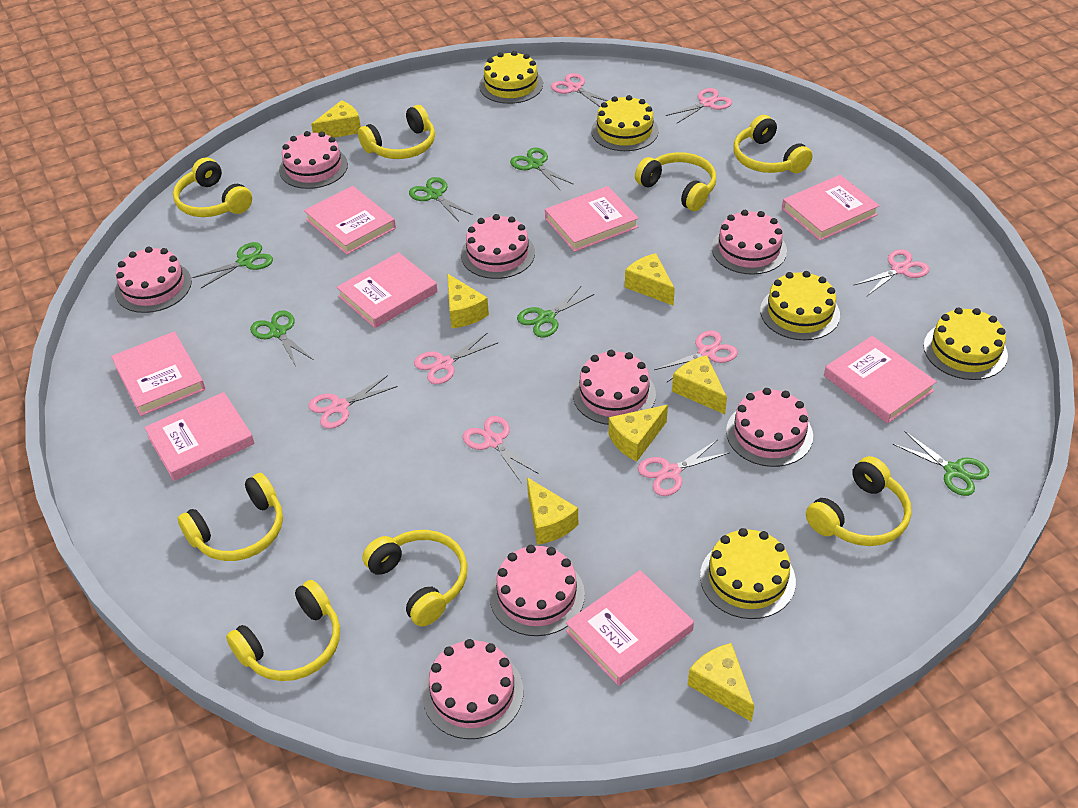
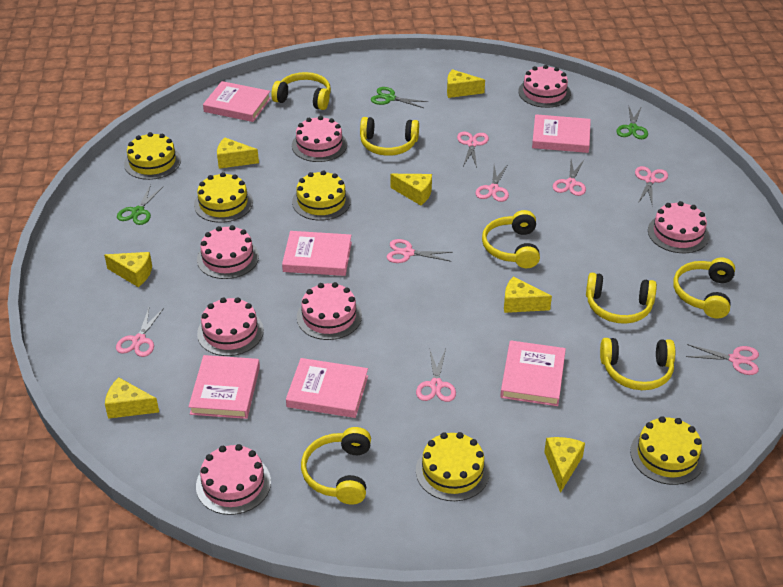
green scissors: [192,242,273,288] [250,310,314,366] [409,177,473,221] [510,148,574,190] [517,286,594,338] [893,432,989,496] = 6 -> [117,184,163,225] [371,87,428,108] [616,106,648,139] = 3
pink book: [111,332,205,416] [144,392,255,481] [304,186,396,255] [337,252,438,328] [545,186,639,252] [566,570,694,686] [782,175,880,241] [824,336,937,424] = 8 -> [188,355,260,419] [203,81,271,122] [282,231,352,276] [286,358,368,418] [500,340,566,406] [532,114,591,153] = 6
pink cake: [115,247,192,313] [279,131,348,189] [422,639,523,739] [461,214,535,279] [489,545,585,636] [573,350,656,425] [712,210,787,275] [726,388,813,467] = 8 -> [196,444,271,515] [197,225,259,279] [197,297,264,356] [292,116,347,162] [297,282,362,340] [518,65,571,108] [648,201,709,253] = 7
yellow headphones: [173,158,252,217] [178,473,283,561] [226,580,340,681] [358,105,435,159] [362,530,467,627] [635,152,716,211] [733,115,813,173] [806,456,911,546] = 8 -> [271,72,331,110] [301,427,371,504] [360,117,419,156] [482,210,540,268] [586,273,657,324] [600,338,675,390] [673,257,735,319] = 7

